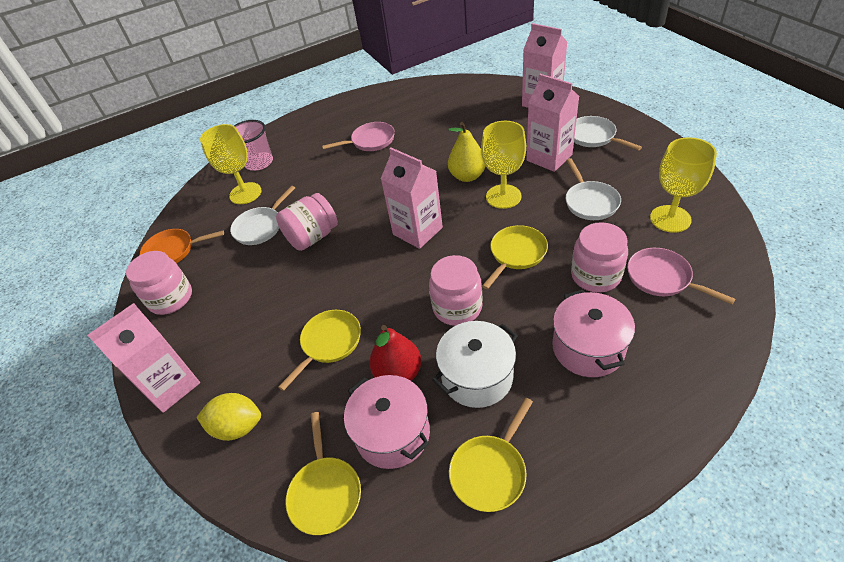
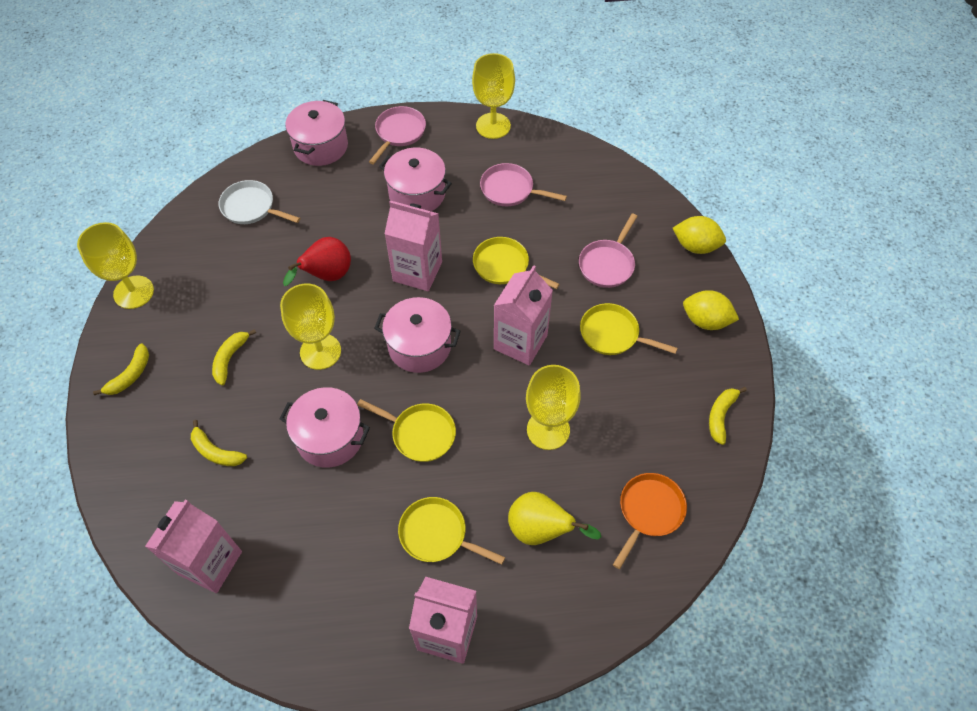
pink cup: [234,120,273,170] = 1 -> none = 0
pink jar: [126,251,192,315] [276,193,338,251] [429,255,483,326] [571,222,628,293] = 4 -> none = 0
pink pan: [322,122,395,151] [627,248,736,304] = 2 -> [369,106,426,164] [480,163,567,206] [579,213,637,288] = 3
pink pot: [344,375,430,469] [552,290,635,377] = 2 -> [279,387,370,468] [285,100,348,166] [374,297,461,373] [379,148,452,211] = 4
white pan: [230,186,295,245] [566,158,621,220] [574,116,642,150] = 3 -> [219,180,300,224] = 1
white pot: [433,321,518,408] = 1 -> none = 0
yellow banana: none = 0 -> [93,343,149,395] [191,420,247,466] [212,329,256,385] [709,387,747,445] = 4
yellow goblet: [200,124,262,204] [481,121,526,209] [650,137,717,233] = 3 -> [77,222,154,309] [280,284,341,370] [472,53,515,139] [526,365,581,450] = 4
yellow lemon: [196,393,261,441] = 1 -> [673,216,726,254] [683,290,739,330] = 2

